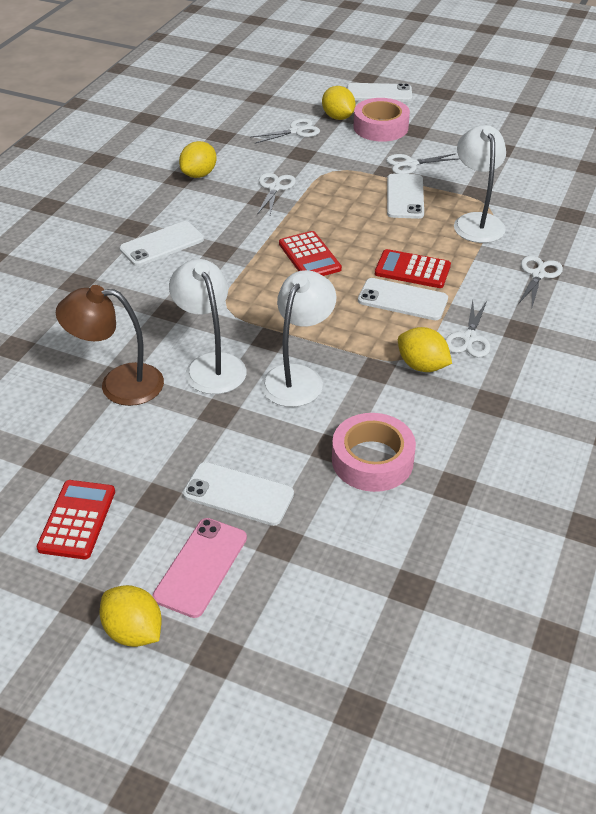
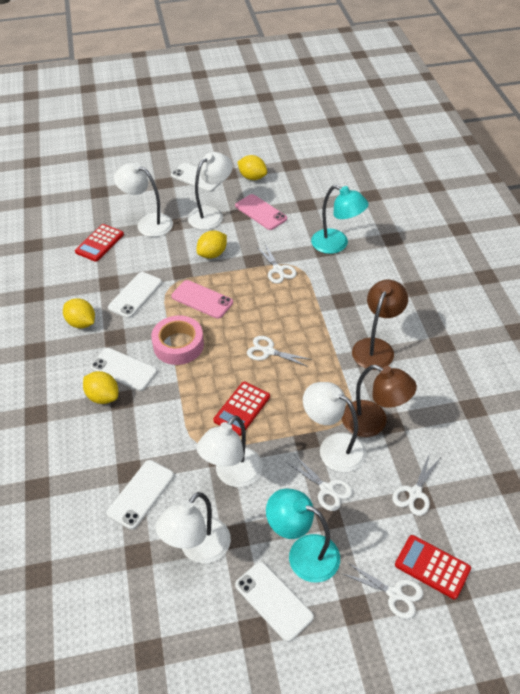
brown lamp: [56,285,164,406] = 1 -> [342,365,417,437] [352,280,408,370] = 2
pink phone: [153,518,247,618] = 1 -> [171,280,233,319] [235,194,287,230] = 2
pink tape: [332,413,416,492] [353,98,410,142] = 2 -> [151,315,204,365] = 1
turquoise lamp: none = 0 -> [266,488,340,583] [311,185,369,254] = 2
white lamp: [169,259,247,394] [261,270,336,407] [454,125,506,243] = 3 -> [114,163,173,237] [155,492,231,564] [188,152,233,230] [197,415,263,487] [303,382,366,472] = 5

